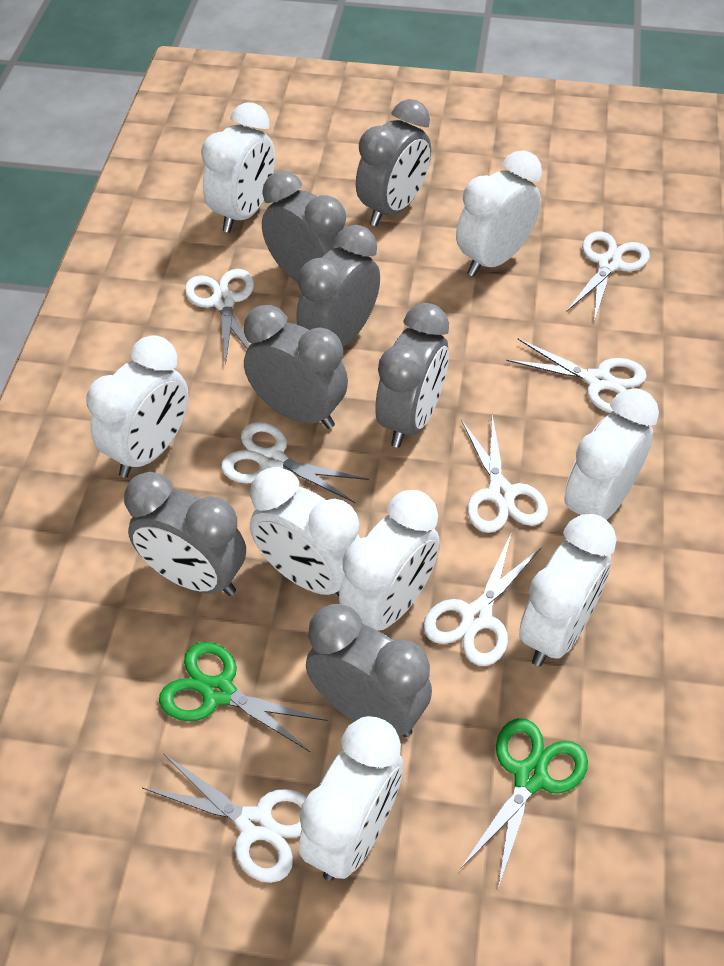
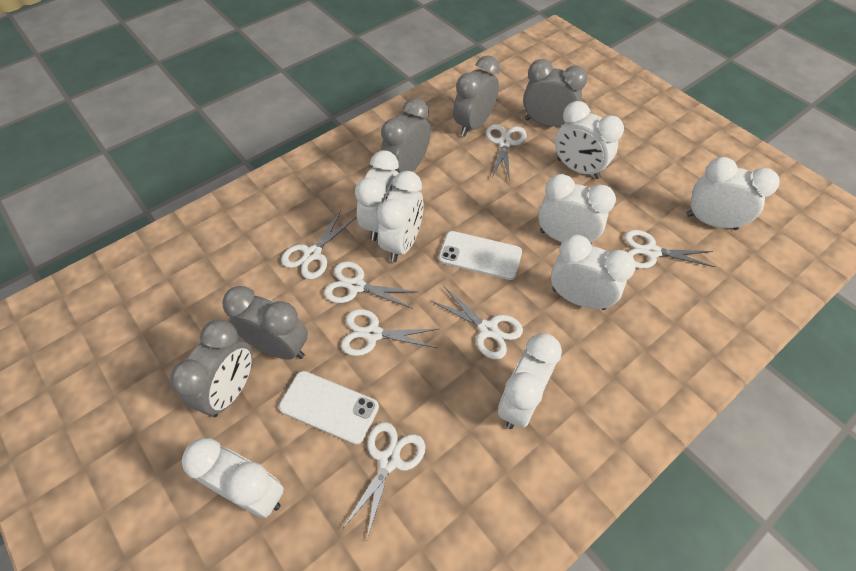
green scissors: [159,642,328,752] [460,718,588,888] = 2 -> none = 0
grey clock: [124,472,246,596] [244,305,348,429] [262,171,346,282] [296,225,380,347] [306,604,432,737] [356,99,431,226] [375,303,449,448] = 7 -> [170,320,253,417] [222,286,308,360] [381,98,431,173] [453,55,500,137] [523,59,587,126] = 5
white phone: none = 0 -> [279,371,379,445] [439,231,522,280] = 2

